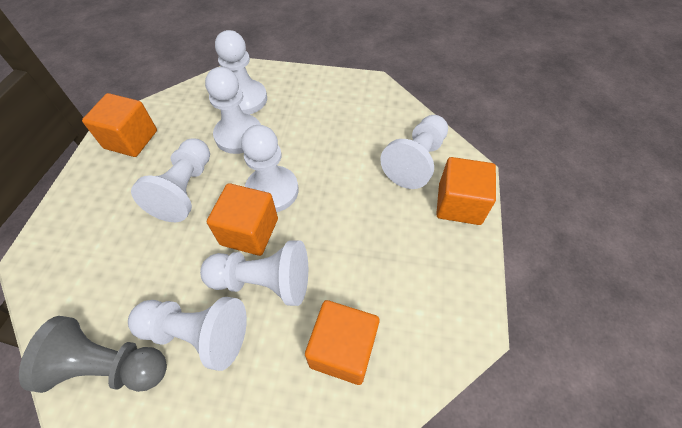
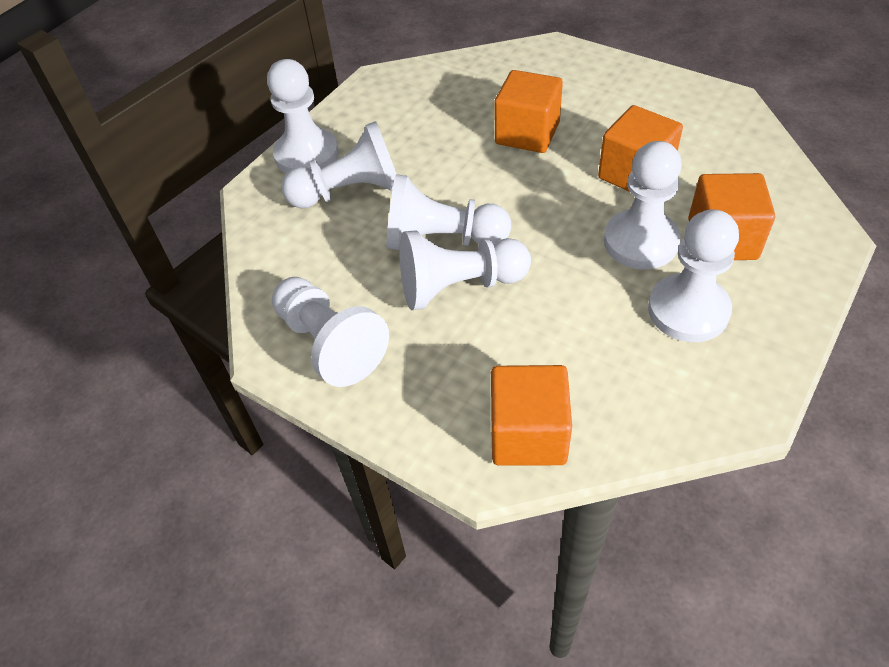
grey pawn: [19,316,167,393] = 1 -> none = 0

